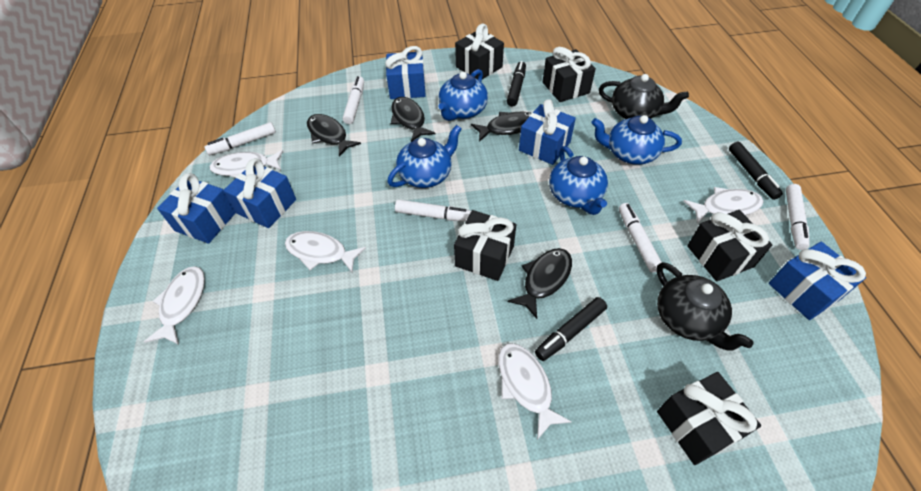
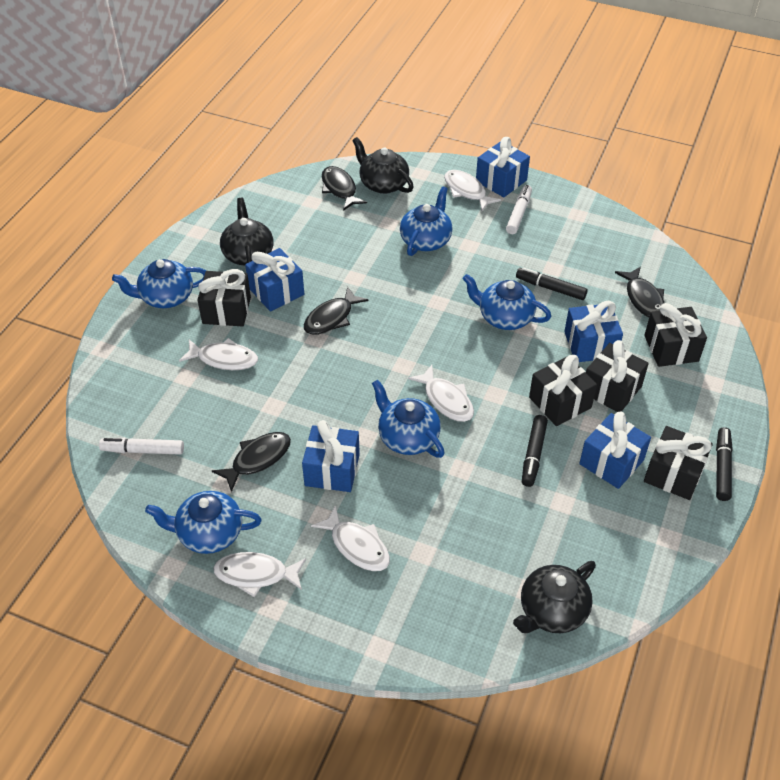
black teapot: [599,74,689,119] [656,262,754,351] = 2 -> [220,198,273,266] [352,137,414,194] [513,561,596,633] = 3
blue teapot: [387,125,462,188] [438,69,488,121] [549,146,608,215] [591,115,682,165] = 4 -> [112,259,206,308] [145,491,262,554] [372,379,445,458] [400,186,453,256] [463,274,551,330] = 5
white marker: [205,122,276,155] [343,76,364,124] [395,199,471,222] [619,203,662,272] [786,184,810,250] = 5 -> [99,438,184,455] [506,185,532,234] = 2

